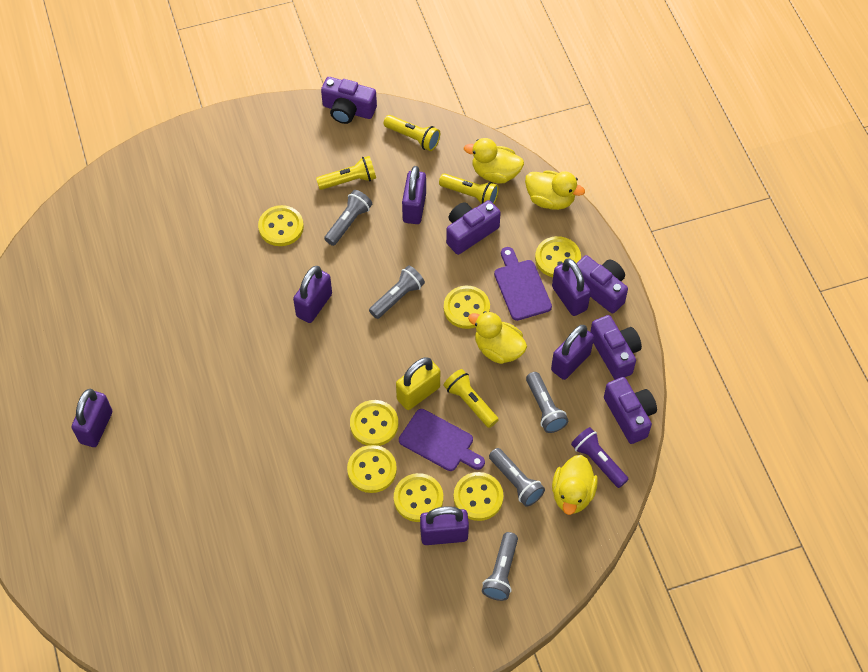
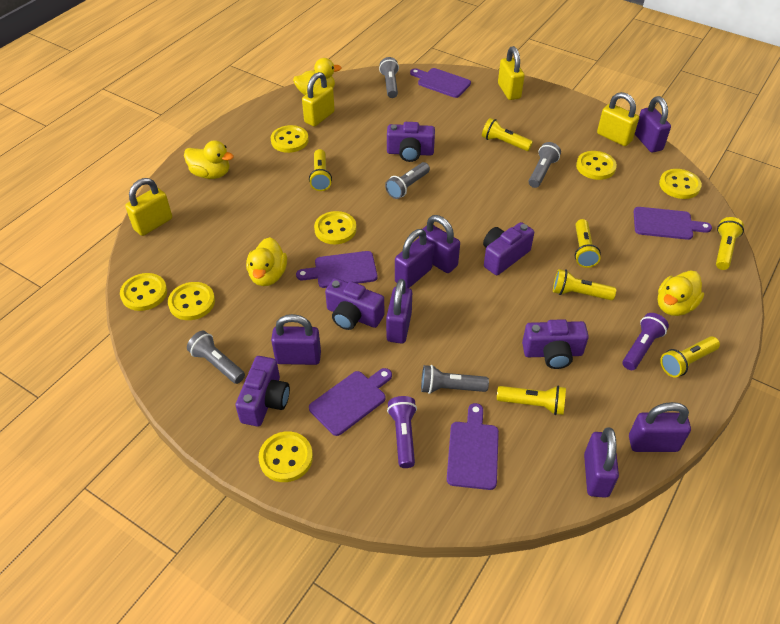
purple cutting board: [399,409,485,471] [494,247,552,321] = 2 -> [296,251,377,288] [309,368,392,436] [410,68,471,98] [447,403,499,490] [634,207,712,240] = 5
purple flashlight: [571,427,629,488] = 1 -> [387,396,417,468] [623,313,669,370] = 2
purple padlock: [72,389,112,447] [293,266,332,323] [402,166,426,224] [420,506,469,545] [551,325,594,380] [552,259,591,316] = 6 -> [271,314,321,365] [386,279,412,344] [395,229,434,288] [419,215,460,273] [584,427,619,498] [629,402,691,452] [635,96,671,153] = 7
yellow flashlight: [316,156,376,190] [383,115,440,151] [439,173,499,204] [443,369,499,428] = 4 -> [309,149,332,191] [482,118,533,151] [497,386,566,415] [553,269,616,300] [575,219,601,268] [660,336,720,378] [716,217,744,270] = 7
yellow padlock: [396,357,440,410] = 1 -> [125,178,172,236] [302,72,335,127] [498,46,525,100] [597,92,639,146] = 4

